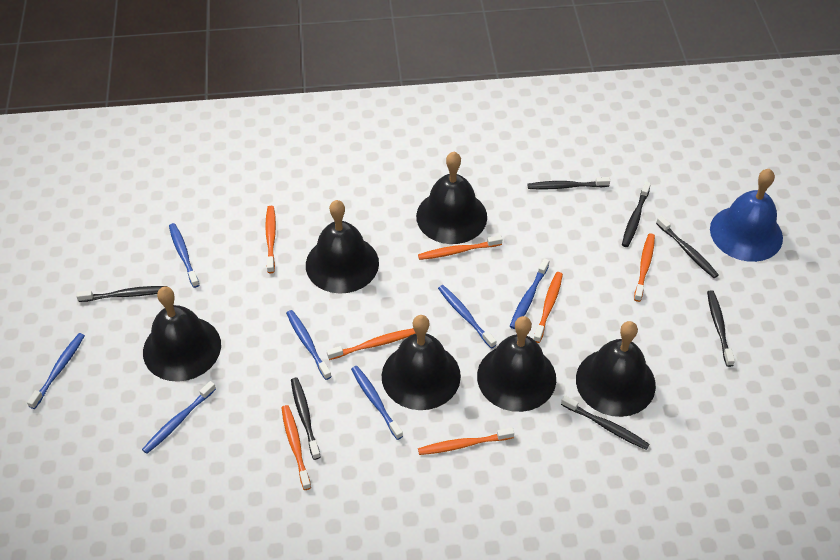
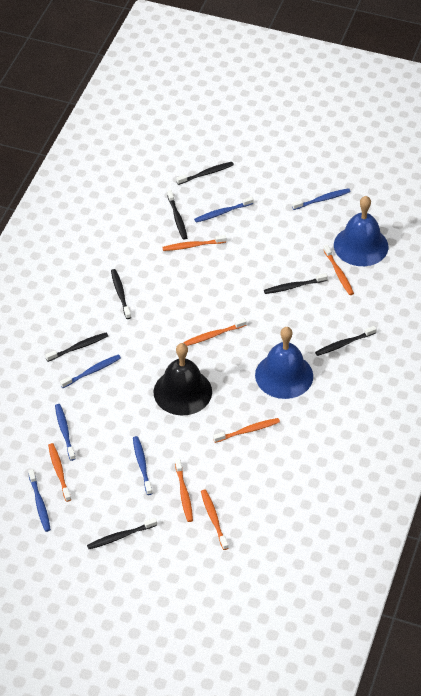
black bell: [143,287,221,382] [306,200,379,294] [382,315,461,410] [416,152,487,244] [477,316,556,412] [576,321,656,417] = 6 -> [154,343,212,415] = 1
blue bell: [710,169,783,262] = 1 -> [255,327,313,399] [334,196,388,266] = 2
blue toothbrush: [27,333,85,409] [142,381,216,454] [169,223,199,288] [286,310,332,380] [351,366,403,440] [438,285,496,349] [510,258,549,329] = 7 -> [28,469,51,532] [55,404,75,461] [60,354,121,388] [133,436,153,495] [194,197,253,223] [292,188,351,210] = 6

